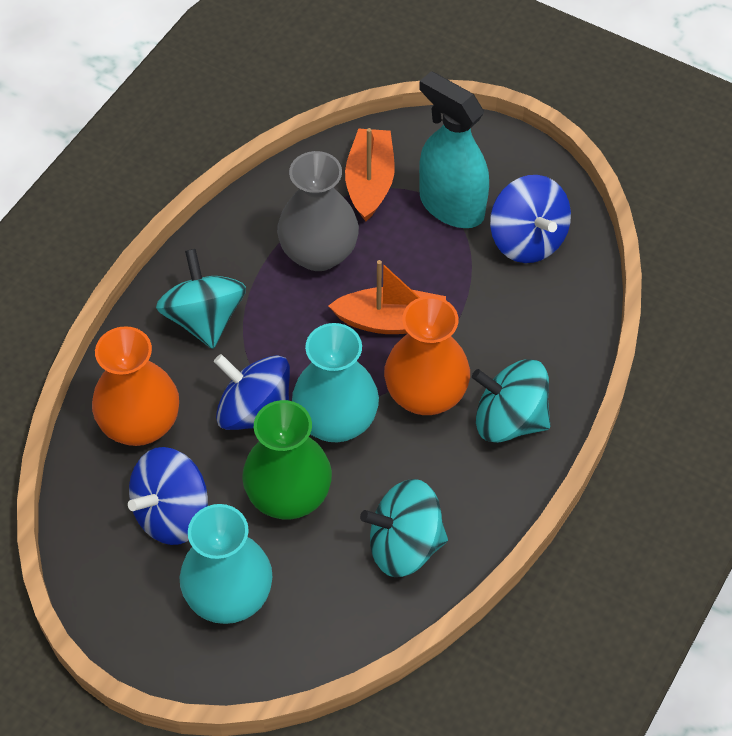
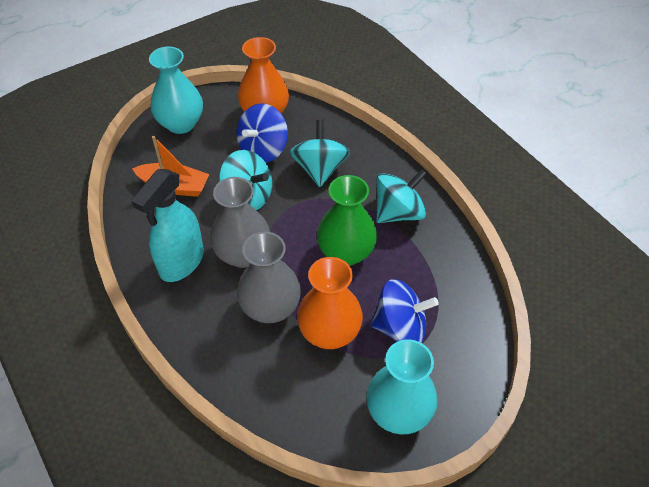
blue spinning top: [128,447,208,545] [214,354,290,430] [490,175,571,263] = 3 -> [236,103,288,163] [370,279,439,343] = 2
grey vase: [277,151,359,271] = 1 -> [210,177,270,268] [237,232,301,323] = 2
orange boat: [328,260,446,334] [345,128,395,222] = 2 -> [132,136,209,197] = 1

